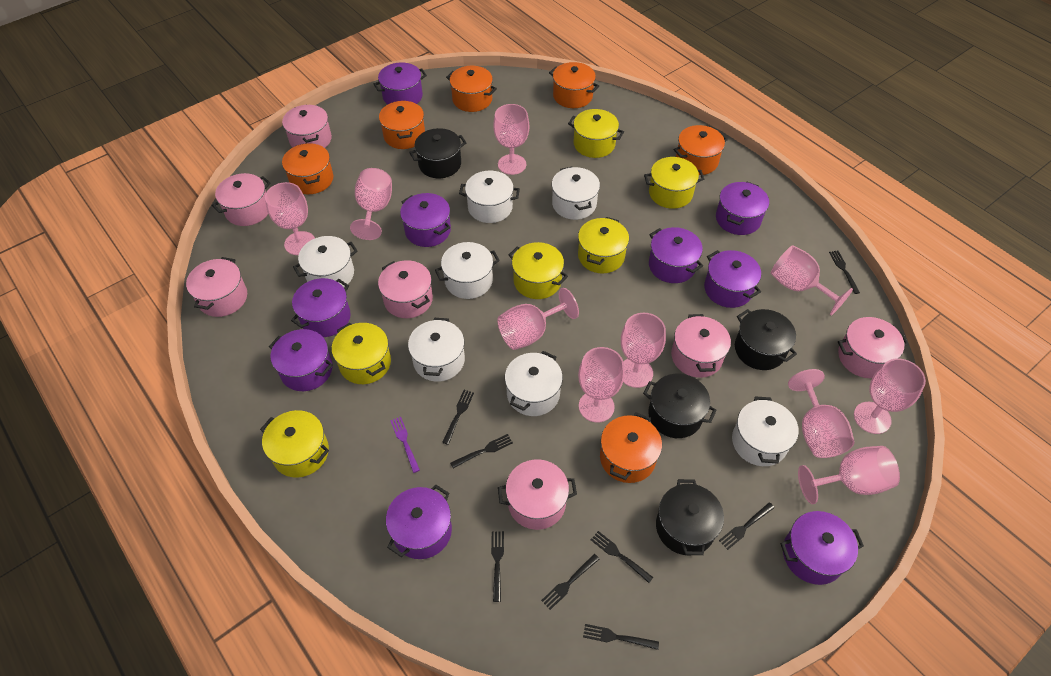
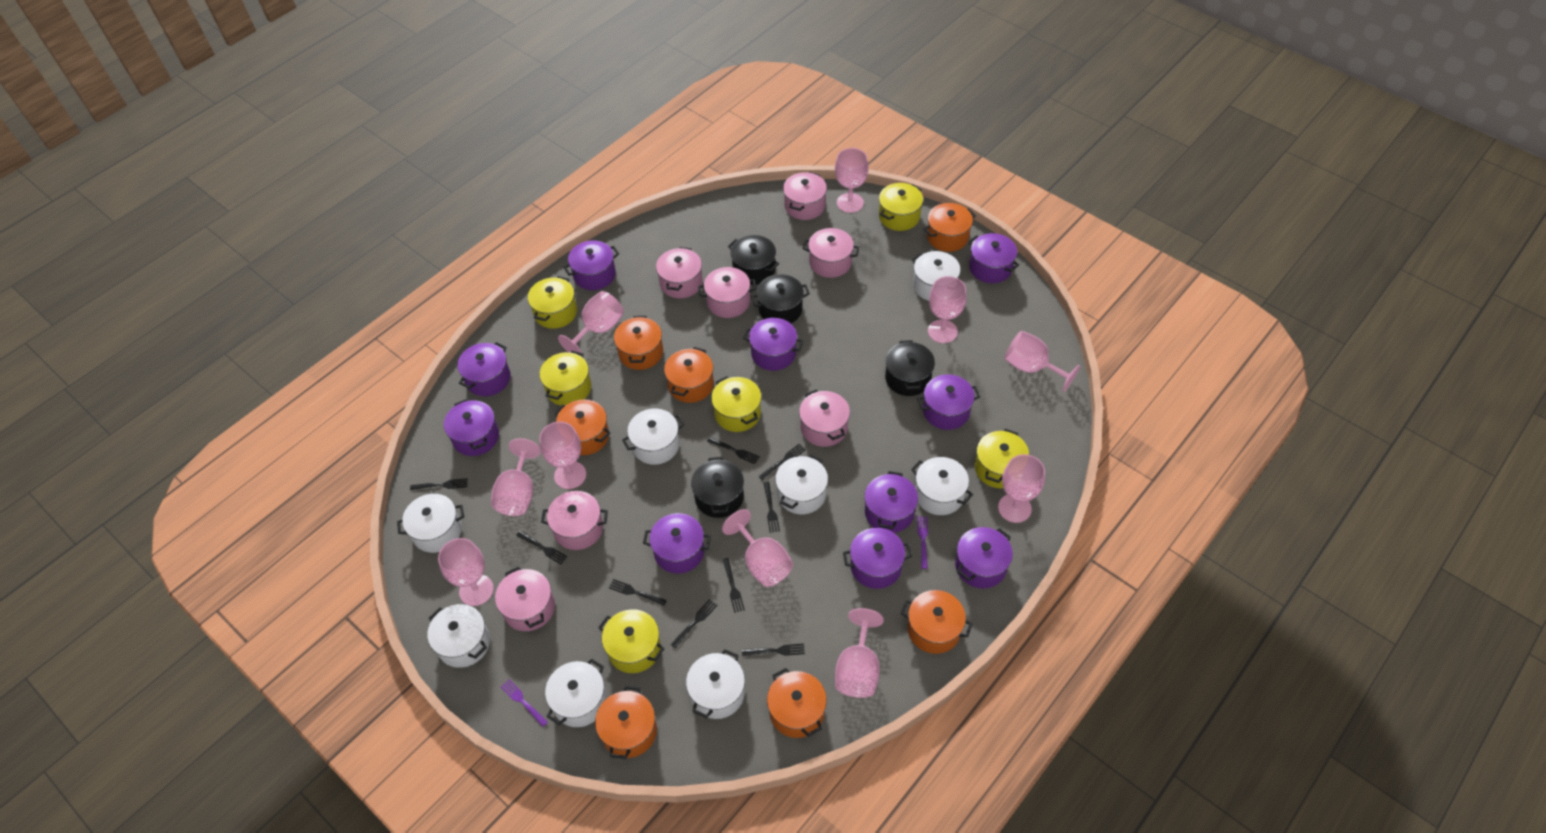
black fork: [442,390,474,445] [450,434,513,468] [491,531,504,602] [541,554,600,610] [583,624,659,650] [591,531,653,583] [719,502,775,550] [829,251,860,294] = 8 -> [410,478,468,490] [516,531,567,564] [609,579,667,606] [670,599,717,648] [707,437,760,464] [722,558,745,613] [742,643,805,656] [759,444,806,480] [763,482,780,533] = 9
orange pot: [282,143,333,194] [379,101,425,149] [446,66,497,112] [549,62,599,108] [600,412,662,483] [674,125,728,175] = 6 -> [554,400,610,455] [595,686,657,759] [614,316,663,370] [664,347,714,403] [767,668,827,738] [901,590,973,654] [924,203,976,252] = 7
purple fork: [390,417,420,473] = 1 -> [501,679,548,727] [917,516,928,569] = 2
purple pot: [269,329,333,391] [291,278,351,337] [374,62,427,105] [386,485,452,559] [400,193,451,247] [649,227,703,283] [704,250,761,308] [716,182,769,235] [780,511,864,585] = 9 -> [444,399,499,456] [458,342,511,396] [563,240,619,290] [643,513,711,574] [743,318,803,371] [843,528,912,589] [864,471,918,533] [917,374,980,430] [955,527,1013,589] [968,233,1019,283] = 10
white pot: [293,236,357,287] [408,318,465,382] [435,242,500,299] [459,171,520,223] [505,351,563,416] [552,167,600,220] [732,396,799,466] = 7 -> [397,494,464,553] [427,604,490,668] [545,658,607,727] [622,408,685,465] [686,649,745,719] [775,455,828,514] [911,457,973,515] [912,251,961,301] = 8

